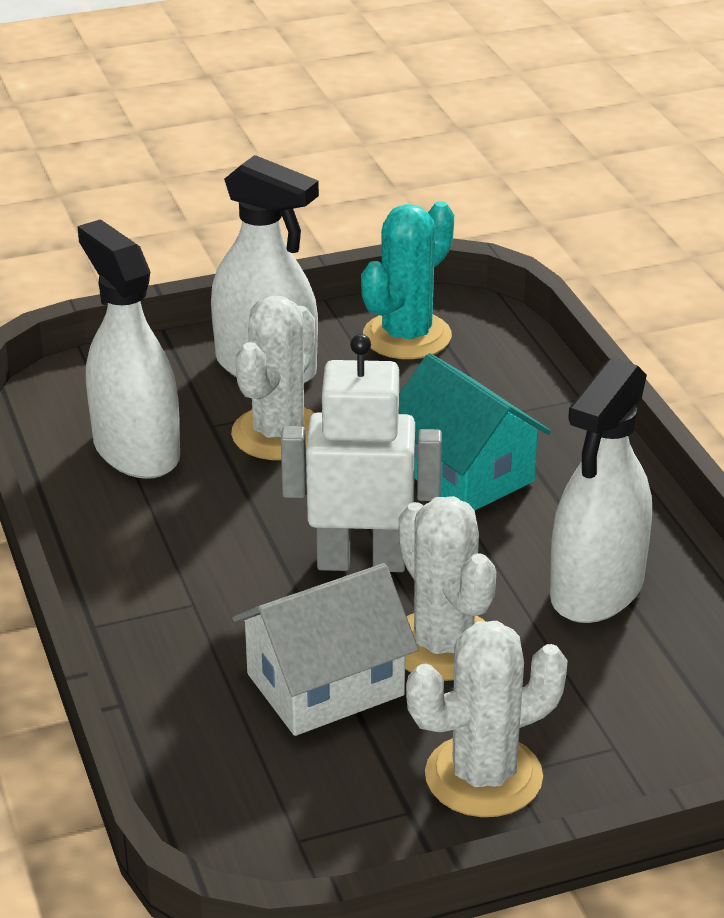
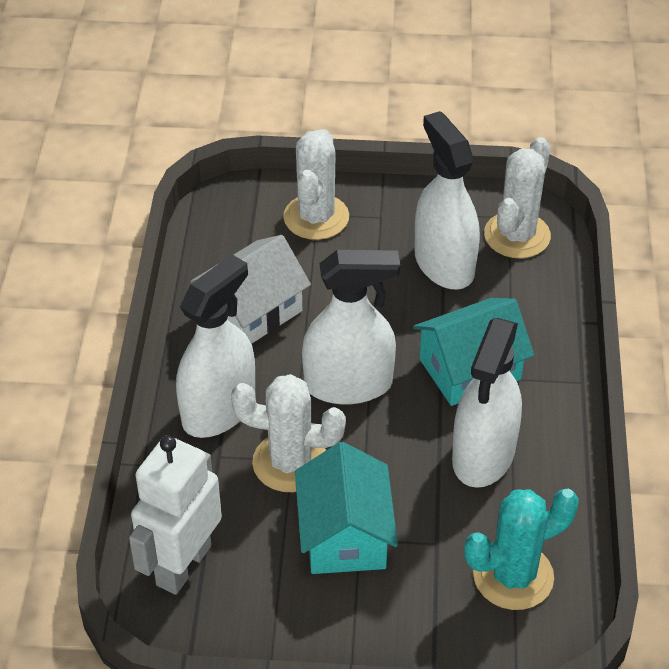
turquoise house: [399,353,551,510] = 1 -> [295,442,398,574] [413,298,534,406] = 2
white spray bottle: [77,219,180,479] [211,155,319,383] [550,358,652,623] = 3 -> [176,255,255,438] [302,250,400,405] [414,111,480,289] [452,318,522,488] = 4

